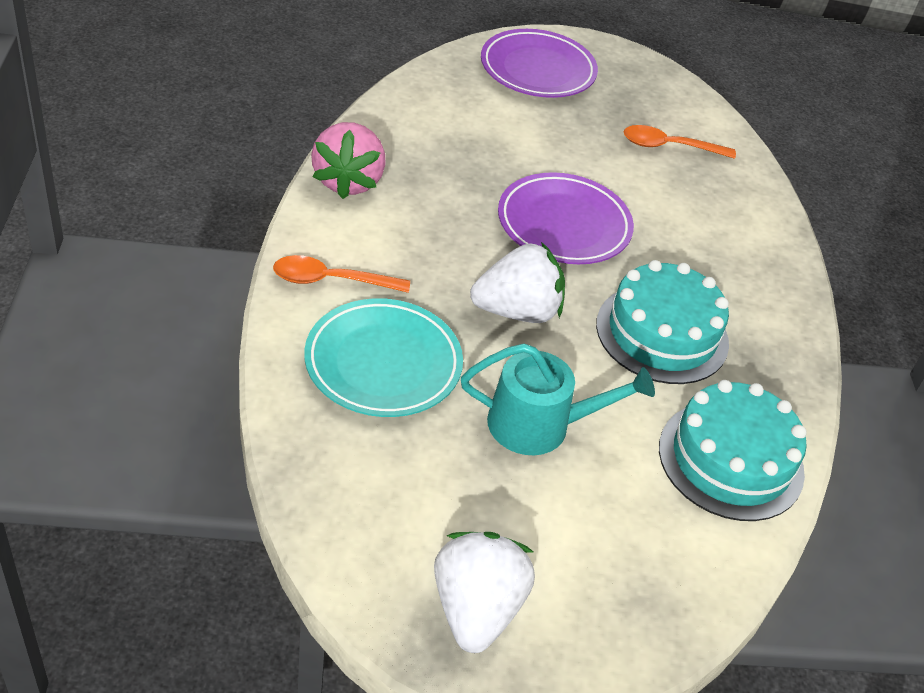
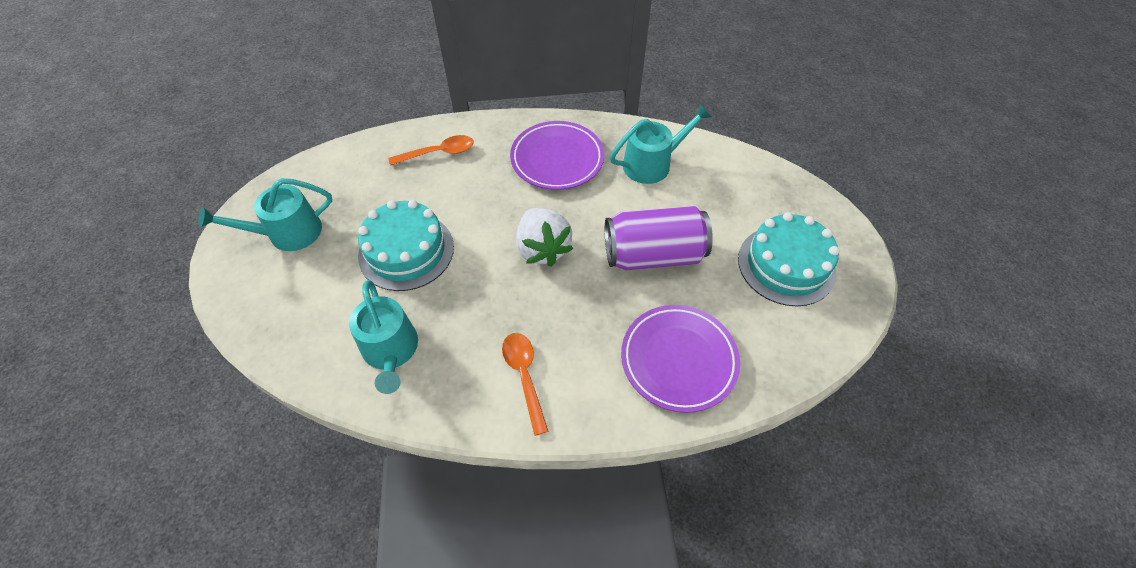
pink strawberry: [311,122,386,199] = 1 -> none = 0
purple can: none = 0 -> [605,205,713,270] = 1
turquoise plate: [304,298,463,417] = 1 -> none = 0
turquoise watering can: [461,343,655,455] = 1 -> [199,178,332,251] [349,280,418,394] [610,104,712,184] = 3
white strawberry: [434,532,535,653] [470,242,565,323] = 2 -> [516,208,573,267] = 1

